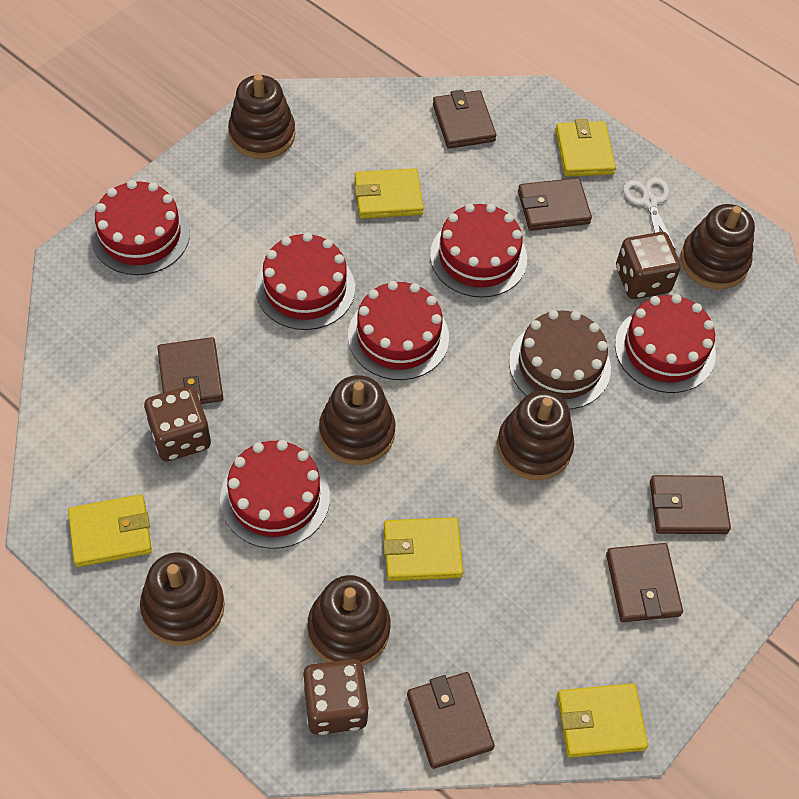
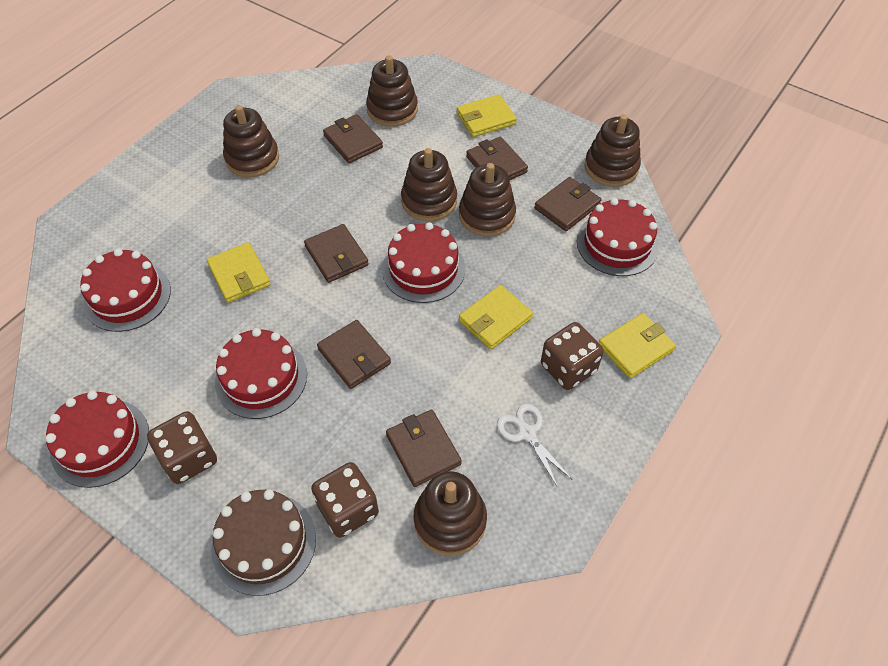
red cake: [91,180,190,275] [220,440,330,549] [255,232,355,330] [348,281,449,380] [430,203,527,298] [615,294,716,393] = 6 -> [45,391,149,488] [80,249,171,332] [215,328,307,419] [382,222,465,303] [577,198,659,276] = 5
yellow wallet: [68,495,152,567] [354,168,424,219] [383,517,463,581] [555,119,616,177] [557,683,648,758] = 5 -> [207,242,271,303] [457,94,517,137] [459,285,533,350] [599,313,676,379] = 4

